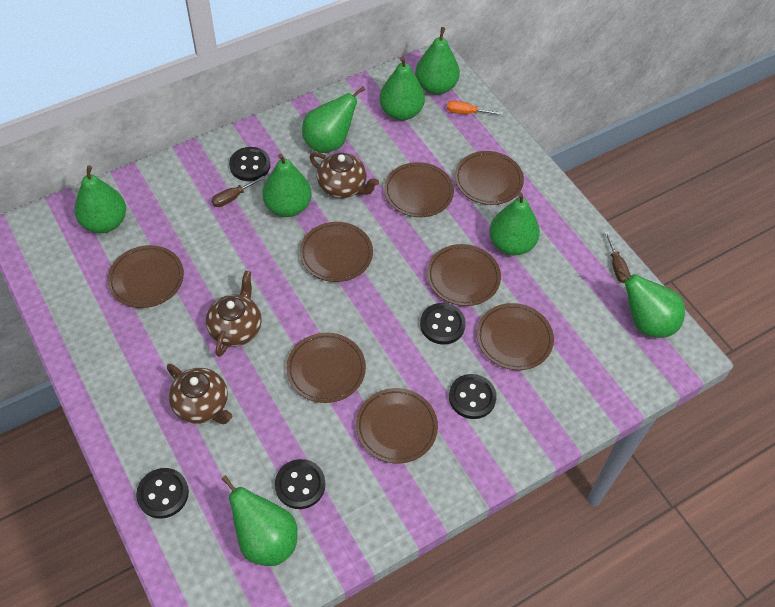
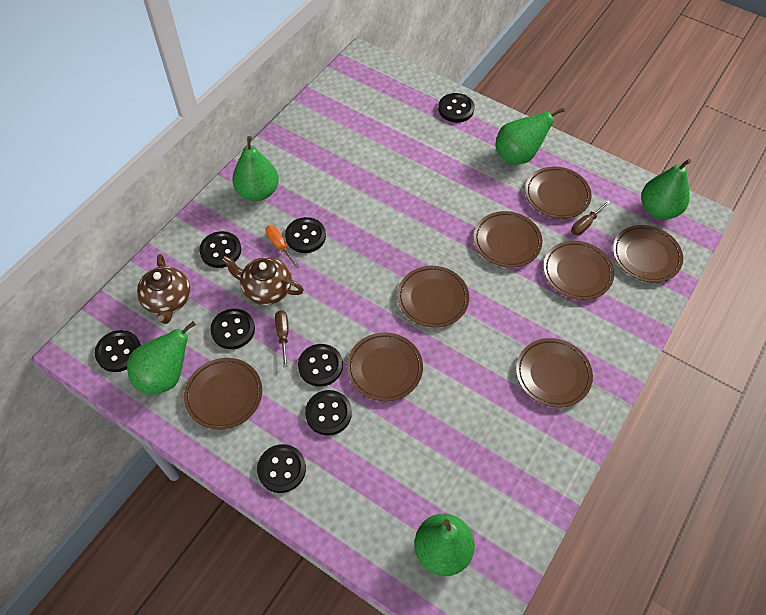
black button: [136,468,189,519] [229,147,271,181] [275,459,325,509] [420,303,466,345] [449,374,497,419] = 5 -> [95,330,141,372] [199,231,241,268] [210,309,255,349] [257,444,306,493] [285,217,326,253] [298,344,343,387] [305,390,352,436] [438,93,475,122] = 8
brown teapot: [167,364,232,424] [206,271,261,357] [309,152,379,198] = 3 -> [137,254,190,324] [221,256,304,305] = 2
green pear: [74,165,126,233] [221,475,298,566] [262,154,312,217] [302,86,365,153] [380,56,425,121] [415,27,460,95] [489,192,540,256] [617,267,685,338] = 8 -> [127,321,196,394] [232,136,279,201] [414,514,475,576] [495,108,565,164] [641,159,691,220] = 5

